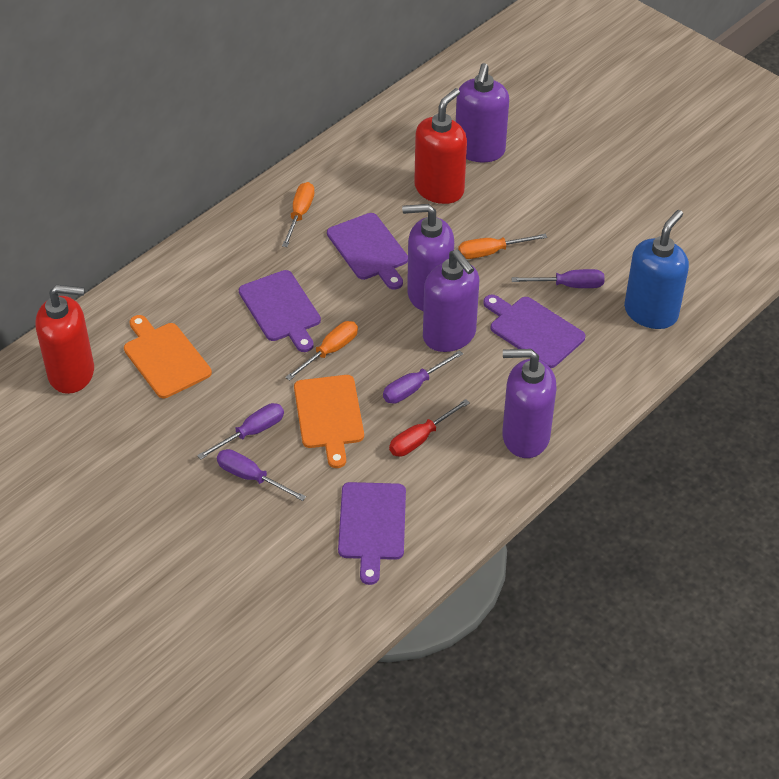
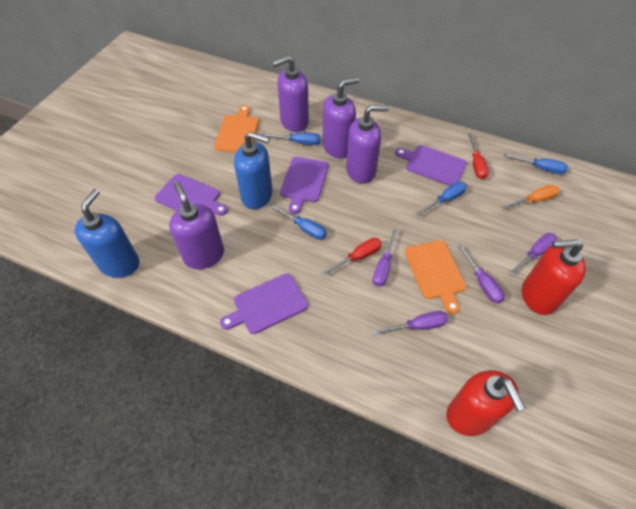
blue screwdriver: none = 0 -> [262,133,320,145] [270,204,327,240] [416,181,467,216] [504,154,568,174] = 4
blue soap dispenser: [624,210,689,329] = 1 -> [74,189,139,278] [234,132,273,209] = 2
orange screwdriver: [282,182,315,247] [285,321,358,381] [458,234,547,259] = 3 -> [501,185,560,210] = 1
red screwdriver: [389,399,470,457] = 1 -> [321,238,382,276] [468,133,489,179] = 2

